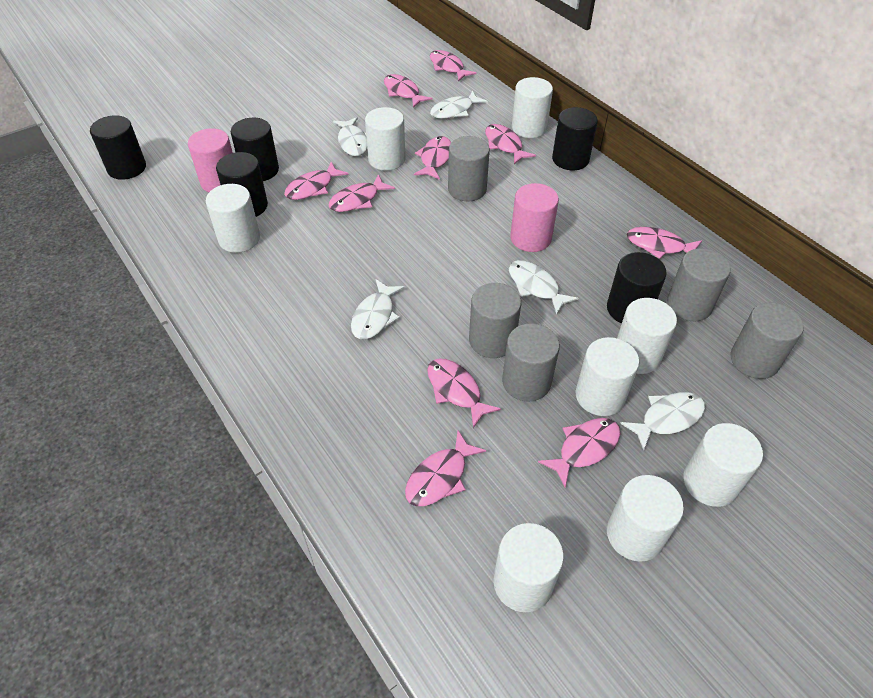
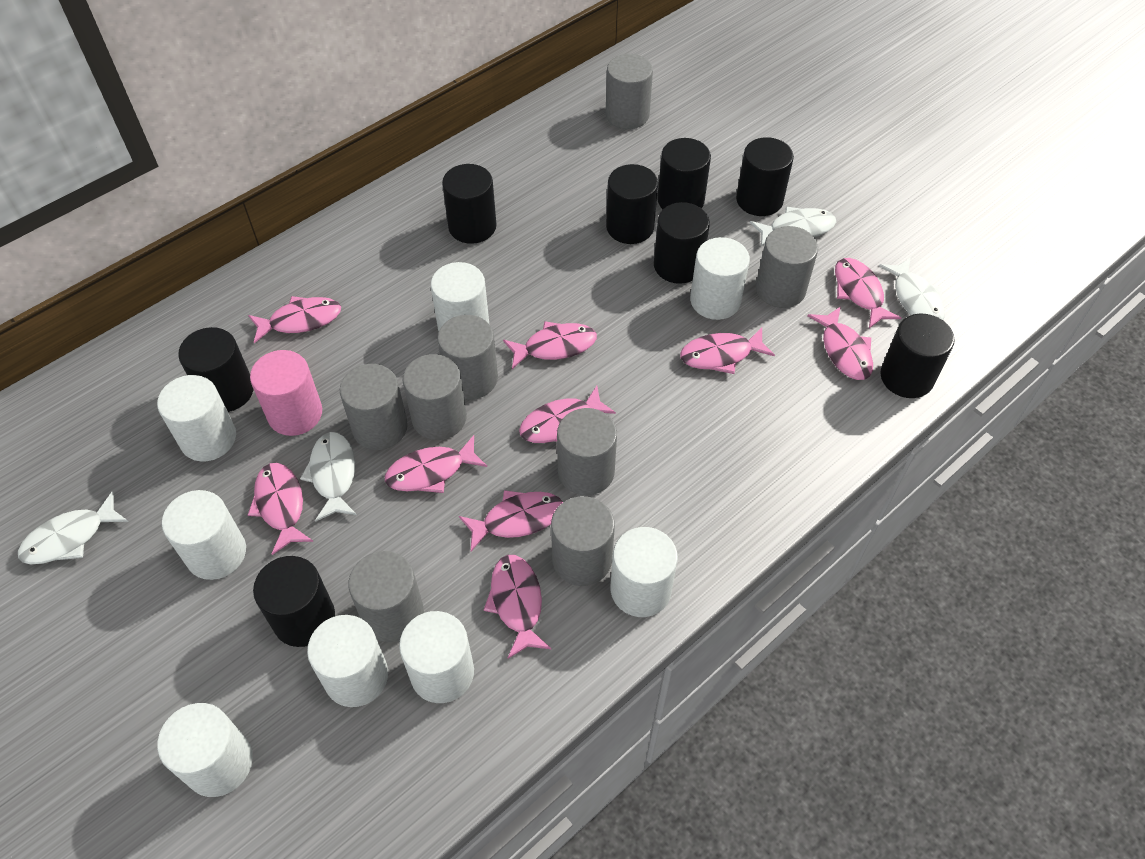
black cylinder: [90,115,146,180] [216,152,268,217] [231,118,279,181] [552,107,598,170] [607,252,667,323] = 5 -> [178,327,254,412] [253,556,335,647] [442,164,496,244] [606,164,658,244] [654,202,710,284] [657,138,711,209] [736,137,794,216] [880,314,955,398] = 8
grey cylinder: [448,136,490,201] [469,283,521,358] [502,323,560,402] [667,248,731,321] [731,302,804,379] = 5 -> [340,364,408,450] [348,551,424,642] [403,354,467,440] [437,315,498,400] [551,496,615,586] [557,408,617,495] [606,54,653,129] [756,226,818,308] = 8
pink cylinder: [188,128,233,192] [510,183,559,252] = 2 -> [250,350,322,436] = 1
white fish: [333,117,367,156] [351,279,404,340] [430,91,488,119] [509,260,578,315] [620,392,705,450] = 5 -> [18,491,129,564] [300,432,357,522] [750,206,836,247] [879,257,945,320] = 4

